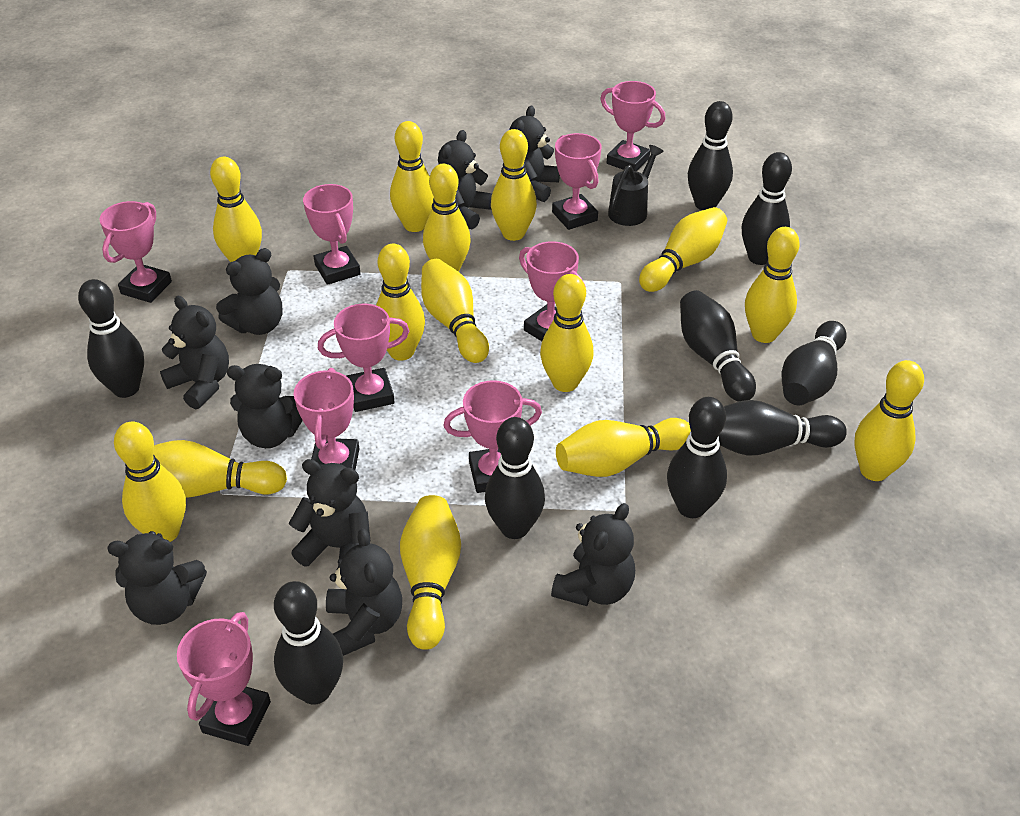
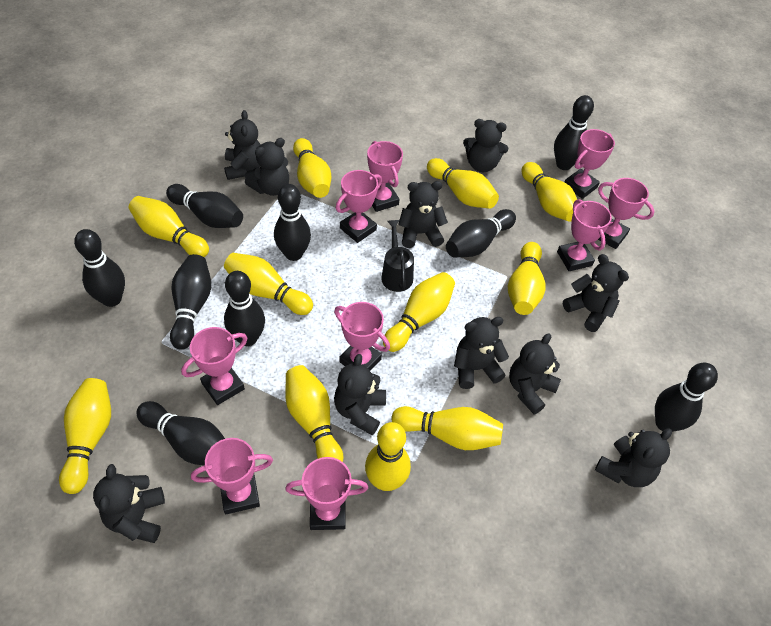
black teddy bear: [107,531,207,625] [160,296,229,409] [216,248,282,335] [227,364,303,448] [289,459,370,567] [326,528,402,656] [438,130,492,229] [509,106,560,202] [551,503,635,606] = 9 -> [93,464,165,543] [224,110,261,180] [245,138,289,196] [334,354,386,435] [398,181,448,248] [454,317,509,389] [463,119,508,172] [509,333,561,415] [563,254,629,332] [595,428,672,487] = 10
yellow bowling pin: [114,422,186,542] [153,440,287,498] [210,157,262,262] [376,244,425,361] [390,121,434,232] [400,495,461,650] [421,259,489,363] [423,164,471,272] [491,129,537,241] [540,274,594,392] [556,418,691,477] [639,207,727,292] [745,227,800,343] [854,360,924,481] = 14 -> [59,378,111,494] [128,196,209,257] [224,253,313,315] [285,365,343,462] [293,138,331,198] [365,422,411,491] [383,272,455,352] [391,406,503,450] [427,158,499,209] [508,242,545,315] [522,162,577,222] = 11

